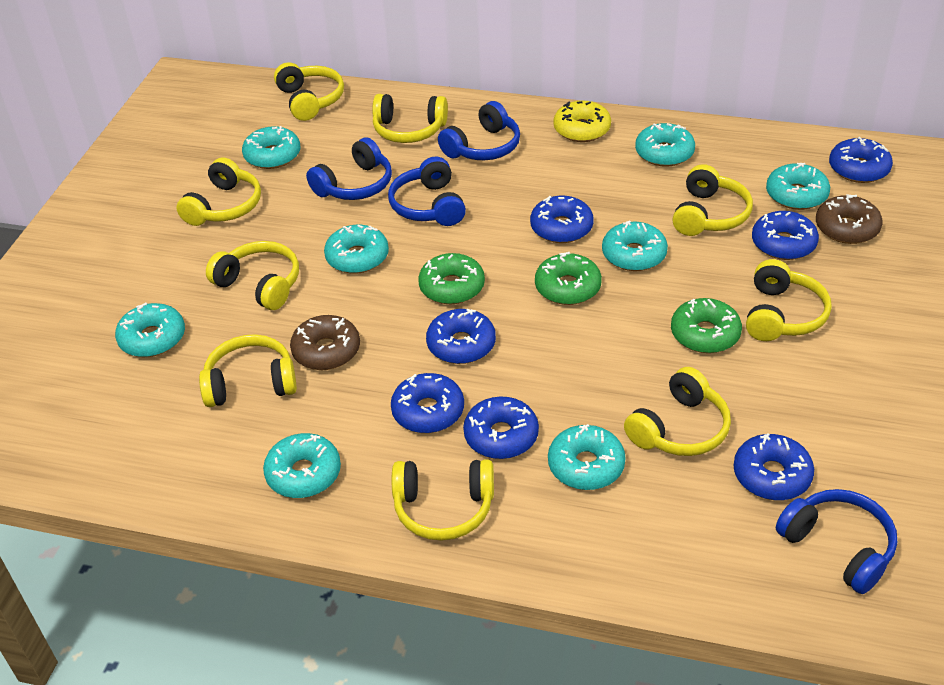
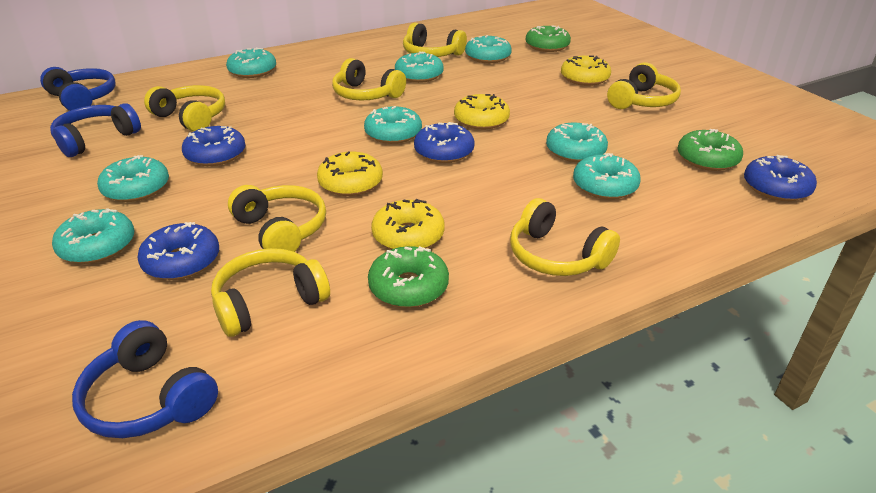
blue donut: [391,373,464,433] [426,309,496,364] [463,396,539,459] [530,196,594,243] [733,433,814,500] [752,211,819,260] [829,137,893,183] = 7 -> [137,222,219,280] [182,126,245,166] [414,122,475,163] [744,155,817,201] = 4
blue headphones: [306,138,392,200] [388,156,466,226] [438,101,520,160] [776,489,897,594] = 4 -> [40,67,116,111] [50,103,141,157] [72,320,218,438] = 3
brown donut: [290,315,360,370] [816,194,883,244] = 2 -> none = 0
yellow donut: [553,101,611,142] = 1 -> [317,151,383,196] [371,199,445,250] [454,94,510,130] [561,56,611,86] = 4
yellow headphones: [176,157,261,226] [199,334,297,407] [206,241,299,310] [274,62,344,121] [372,94,448,143] [392,460,494,541] [624,367,731,456] [673,164,753,236] [746,259,832,341] = 9 -> [144,85,225,132] [211,248,330,337] [228,185,326,252] [332,58,406,101] [403,23,467,57] [510,198,620,276] [607,62,681,109] = 7

